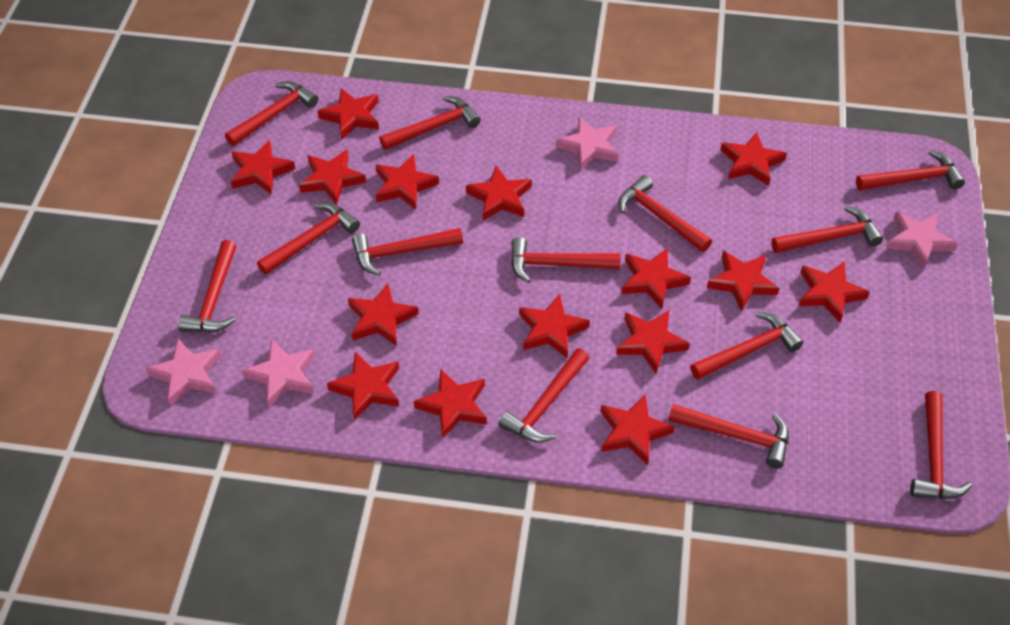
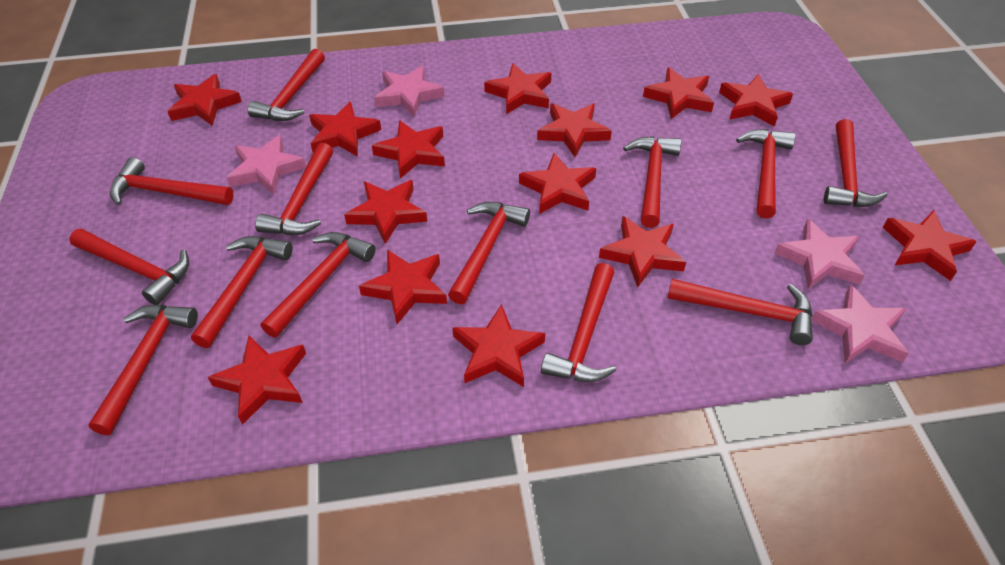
red star: [231,140,295,195] [299,150,366,205] [317,88,379,140] [327,352,399,420] [348,283,419,346] [375,154,439,210] [414,369,487,439] [466,166,532,221] [519,294,590,358] [600,394,675,466] [616,310,690,373] [621,248,691,309] [707,251,779,312] [720,132,787,186] [799,261,870,323] = 15 -> [167,74,242,126] [208,336,306,425] [309,102,381,157] [344,180,427,244] [359,249,447,324] [372,120,445,179] [452,304,545,387] [484,63,551,114] [519,153,596,214] [537,103,612,157] [599,216,686,288] [643,67,714,119] [719,74,793,127] [883,210,977,281] = 14

